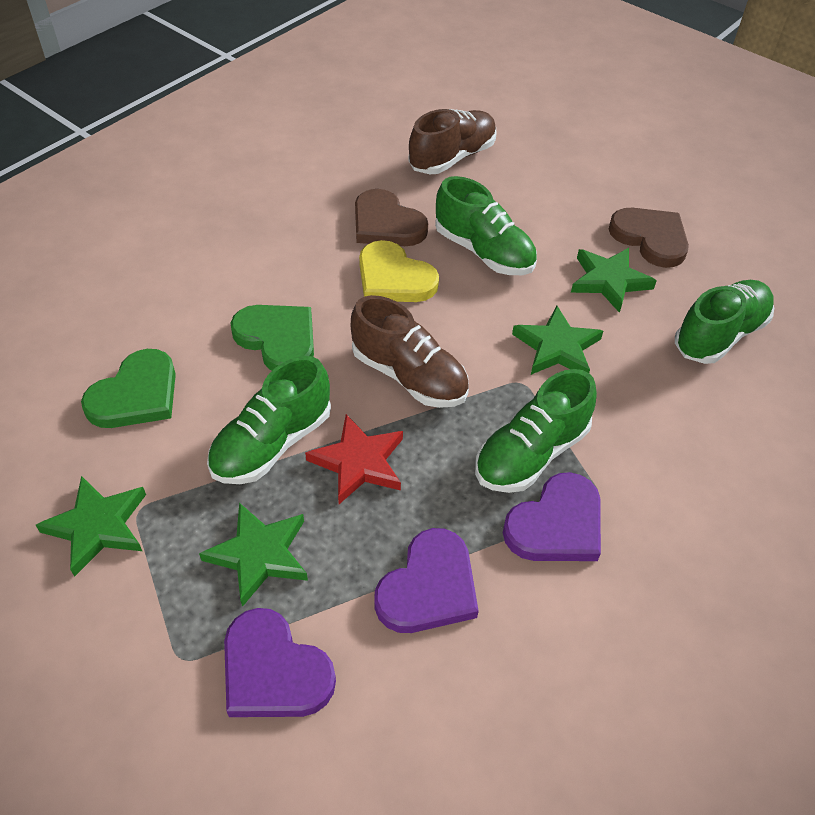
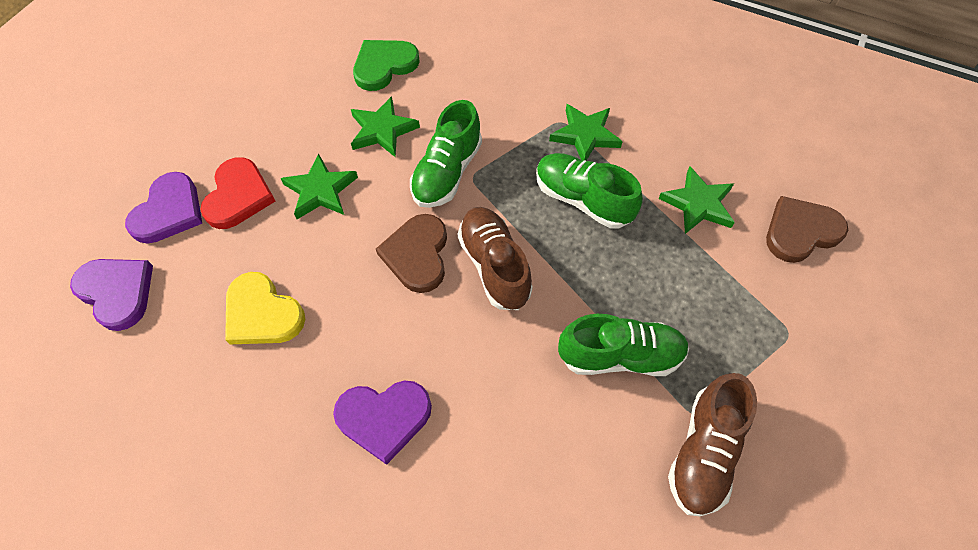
green heart: [81,349,176,428] [231,305,314,371] = 2 -> [353,40,420,91] = 1
green shoe: [207,356,331,484] [435,176,537,275] [475,369,597,493] [675,280,774,364] = 4 -> [410,100,482,208] [536,153,643,229] [558,314,689,376] = 3
red heart: none = 0 -> [200,157,275,229] = 1
red star: [305,414,403,504] = 1 -> none = 0

